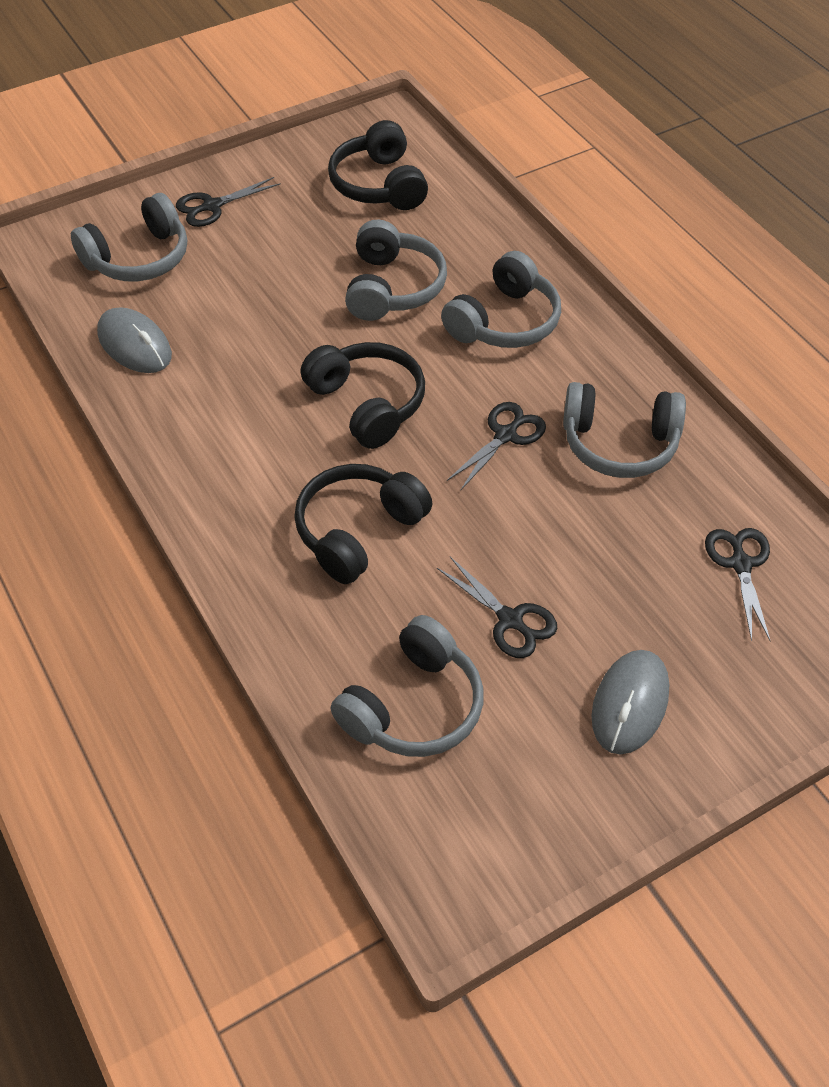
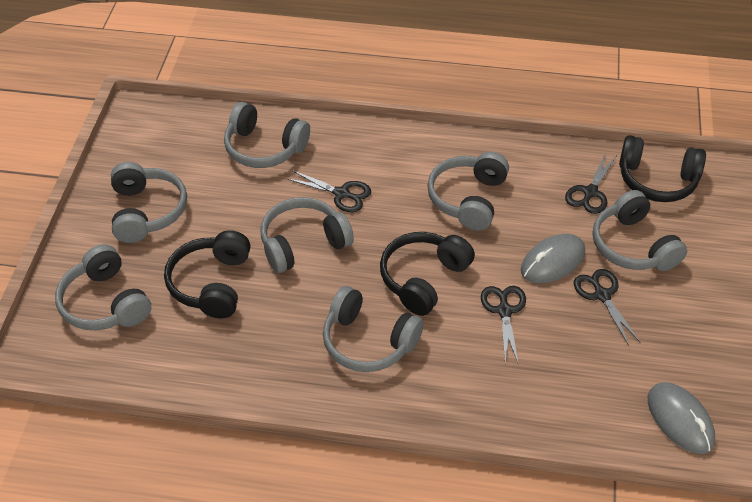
grey headphones: [71,193,187,281] [331,615,483,757] [345,220,447,321] [441,251,561,348] [563,382,686,478] = 5 -> [55,244,152,330] [111,162,187,243] [224,102,310,168] [261,197,354,273] [323,286,424,372] [427,152,509,231] [593,190,687,271] = 7

